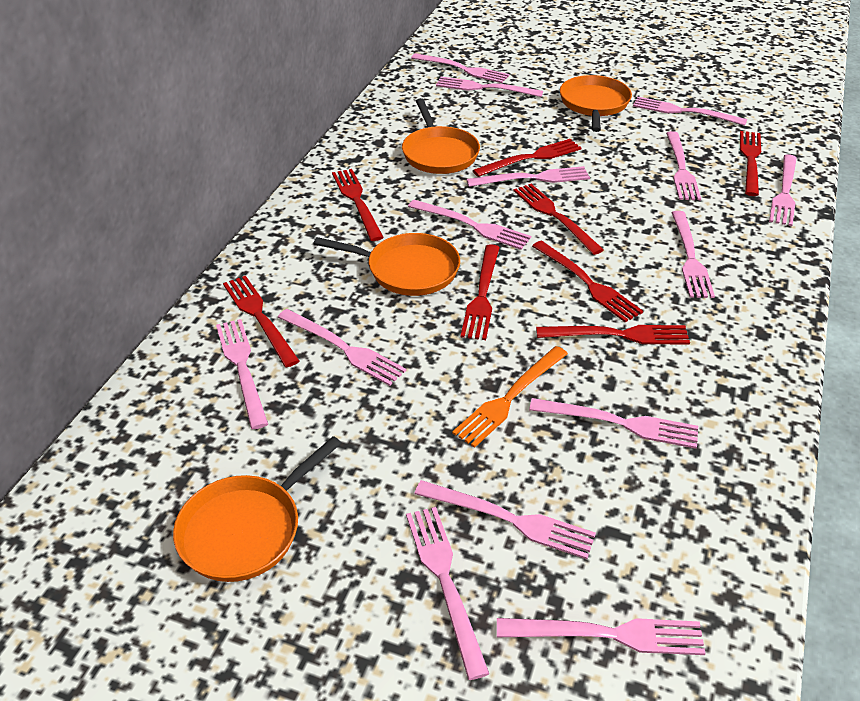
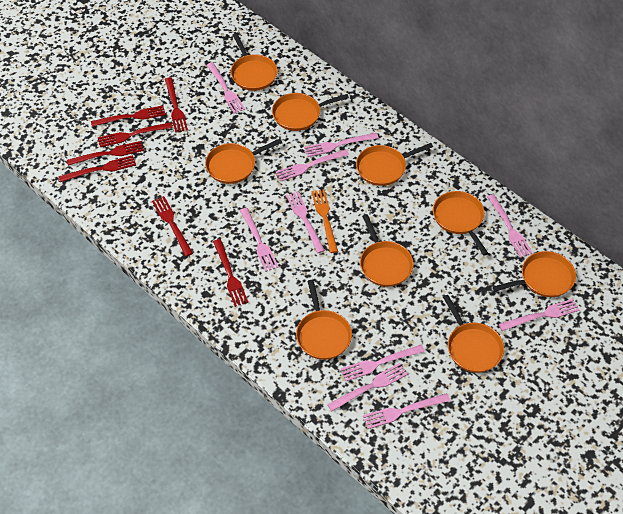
orange pan: [173,436,342,582] [314,233,460,296] [402,98,480,174] [560,75,632,132] = 4 -> [205,139,282,184] [231,34,278,91] [272,93,349,131] [296,280,352,360] [356,143,433,186] [360,214,414,287] [433,191,488,256] [443,295,504,373] [493,251,576,297] = 9
pink fork: [216,319,268,429] [277,309,406,386] [406,507,489,680] [408,200,531,250] [411,53,509,83] [414,480,596,559] [436,77,543,97] [466,166,590,187] [497,618,706,655] [529,398,698,449] [633,97,747,126] [666,131,701,200] [671,211,715,298] [769,154,797,226] = 14 -> [207,62,245,113] [240,208,279,272] [276,149,349,181] [286,191,325,253] [304,133,379,157] [327,363,408,411] [340,345,425,381] [363,393,450,429] [487,194,533,258] [499,299,579,331] = 10
red fork: [223,276,300,367] [332,169,384,241] [460,244,500,340] [473,139,582,177] [514,184,604,255] [532,241,643,322] [536,325,690,345] [740,131,761,196] = 8 -> [59,155,136,182] [67,141,143,166] [91,105,166,127] [97,122,173,147] [152,196,193,257] [165,77,188,133] [213,239,248,307] = 7

